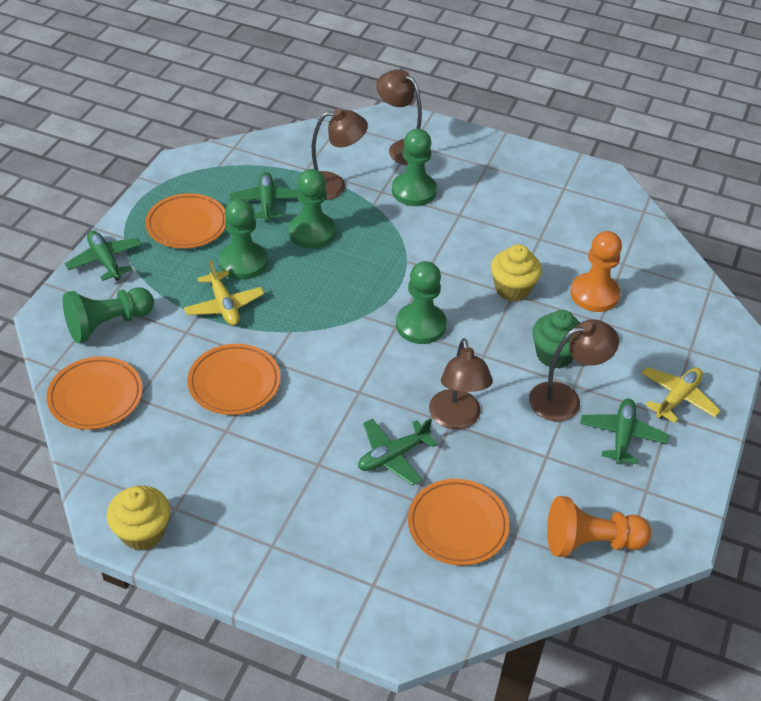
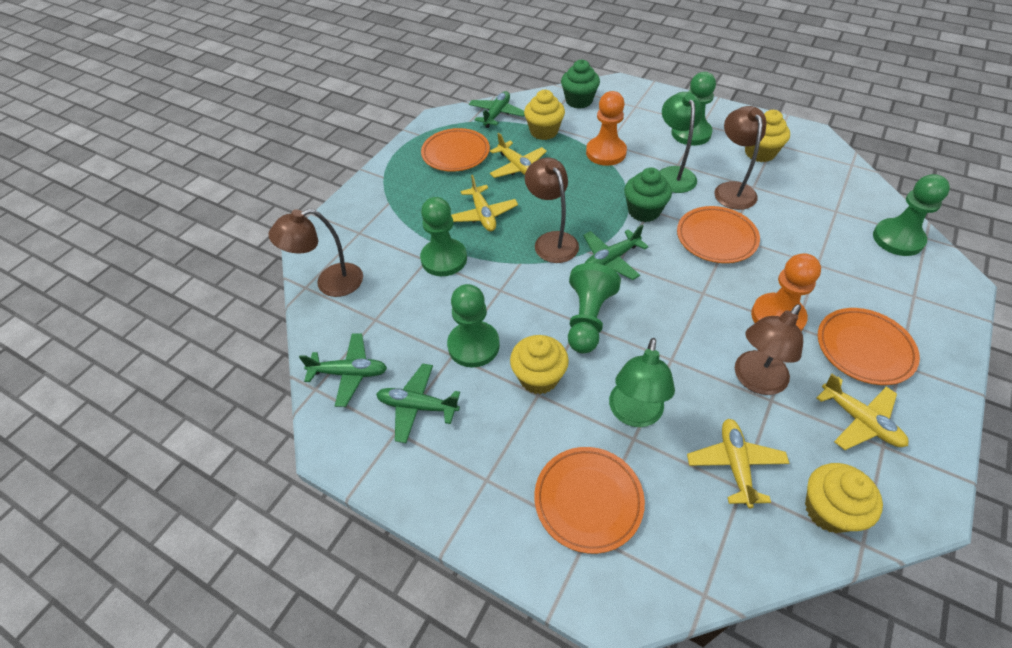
green cupcake: [532,310,580,369] = 1 -> [561,60,600,109] [624,168,672,222] = 2
green lamp: none = 0 -> [609,338,675,427] [660,92,702,193] = 2
yellow cupcake: [107,486,170,550] [491,244,542,301] = 2 -> [510,335,569,394] [524,90,565,140] [745,110,790,162] [805,463,883,533] = 4
yellow plane: [184,260,264,326] [641,367,721,423] = 2 -> [451,175,518,231] [490,133,547,178] [687,419,789,508] [816,374,908,450] = 4

